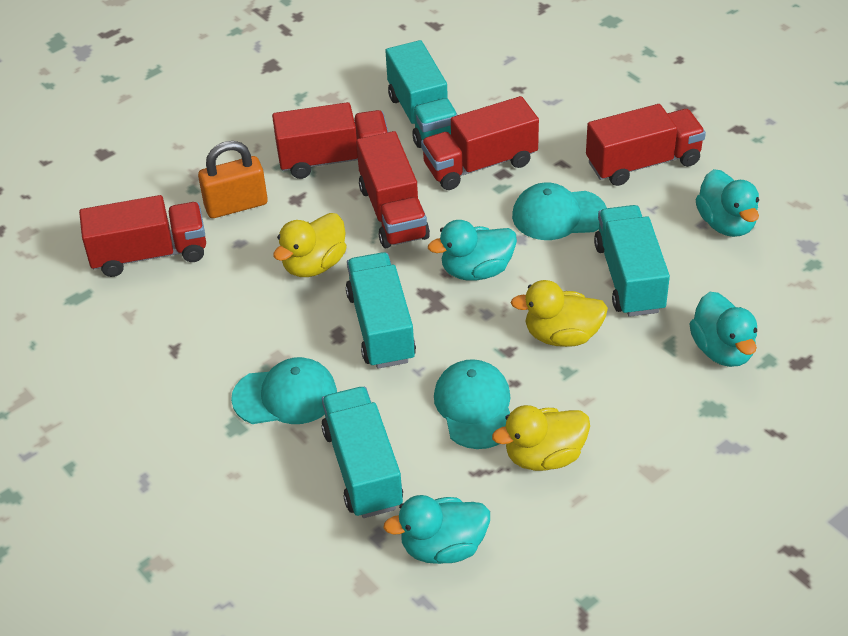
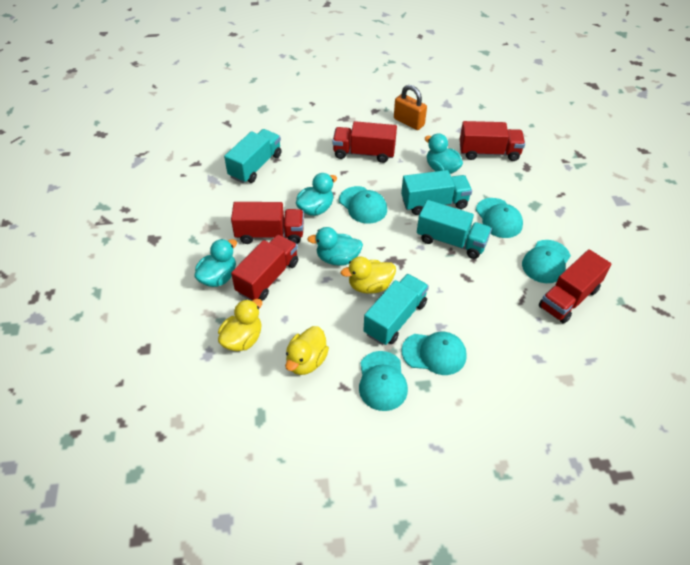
turquoise cap: [231,357,337,424] [434,359,511,449] [512,182,607,240] = 3 -> [339,186,387,224] [359,351,408,411] [401,332,467,375] [476,198,523,238] [522,240,571,283] = 5

